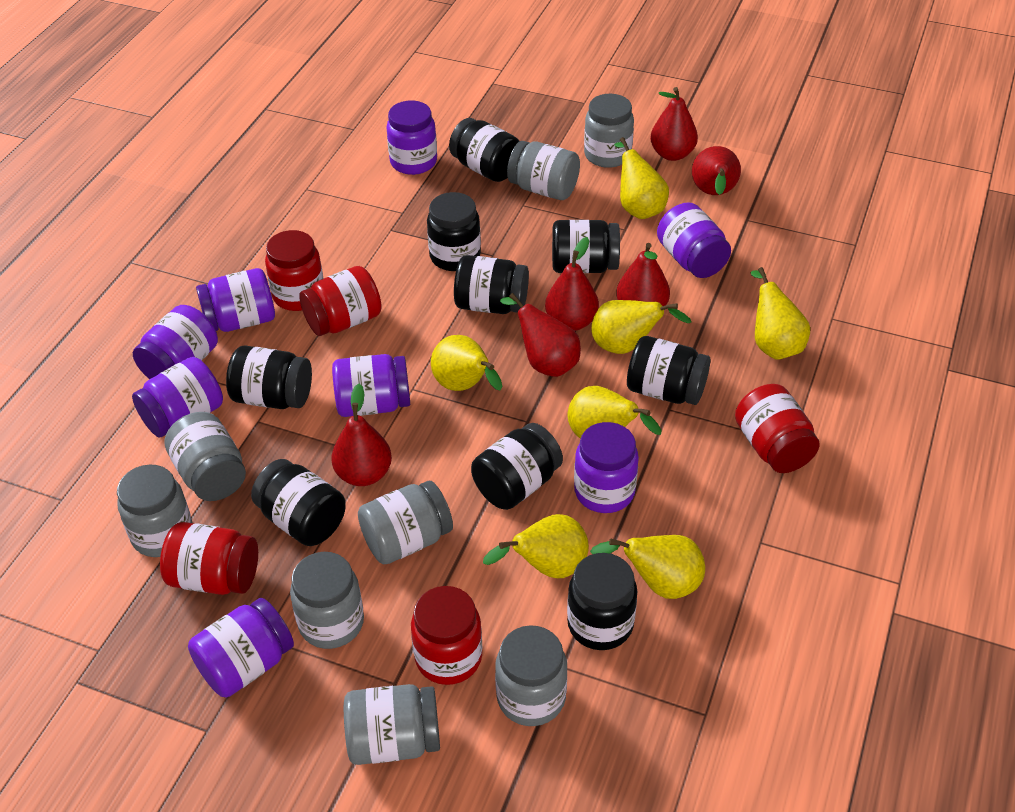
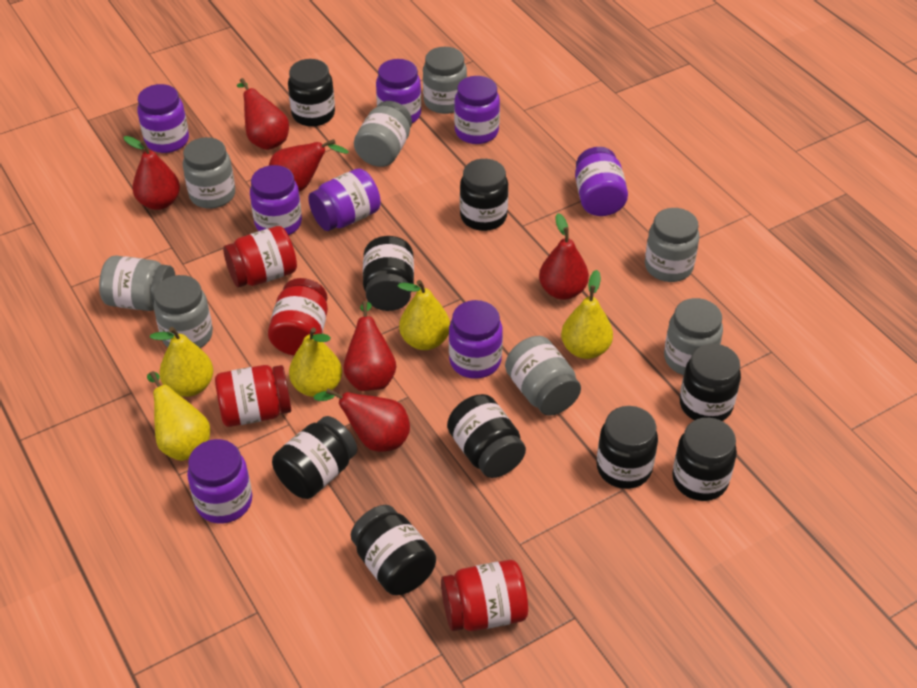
red jar: [160,522,258,595] [265,230,324,311] [299,266,382,336] [411,586,482,685] [735,384,820,473] = 5 -> [215,365,291,427] [223,226,297,287] [268,278,328,355] [441,560,528,631] = 4
yellow pear: [431,335,502,391] [483,514,589,578] [568,386,661,439] [590,535,705,599] [591,300,691,354] [614,137,669,219] [751,267,810,360] = 7 -> [147,371,210,461] [150,327,214,397] [289,328,342,397] [398,280,450,350] [561,270,613,359] = 5

